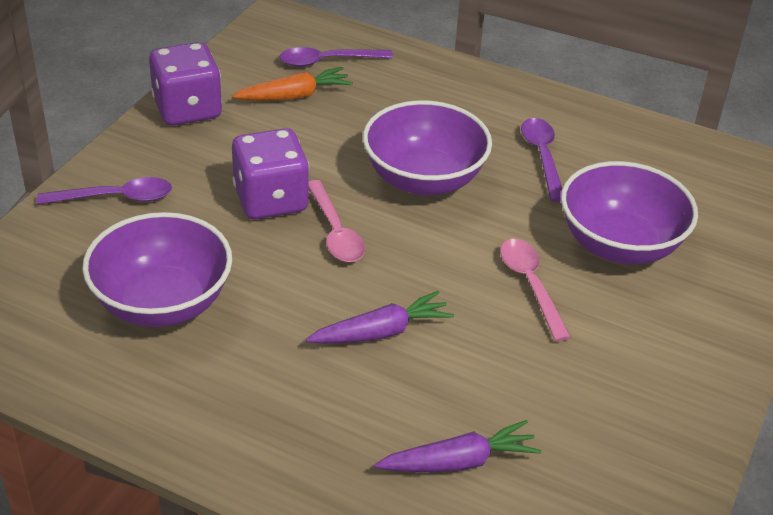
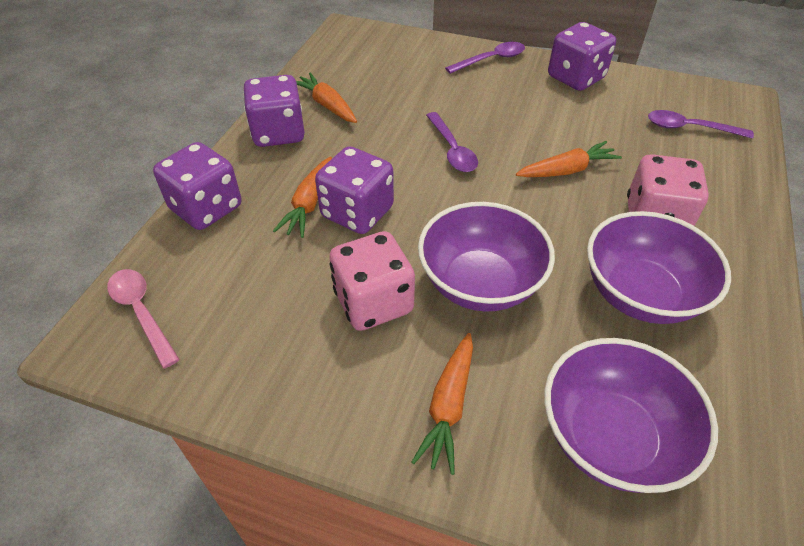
orange carrot: [232,67,353,100] = 1 -> [273,156,332,238] [296,72,357,123] [411,333,473,475] [516,141,622,177] = 4
pink dice: none = 0 -> [329,231,415,331] [627,154,709,226] = 2
pink spoon: [309,180,365,262] [500,239,571,341] = 2 -> [107,269,180,368] = 1
purple carrot: [306,291,454,344] [374,420,541,472] = 2 -> none = 0
purple dice: [149,42,222,126] [232,128,309,219] = 2 -> [153,142,241,230] [243,75,305,147] [315,146,394,234] [548,22,616,91] = 4

